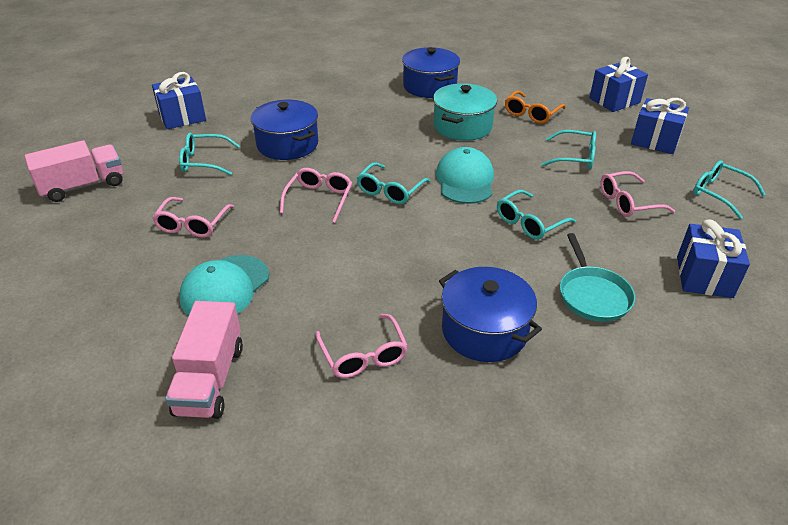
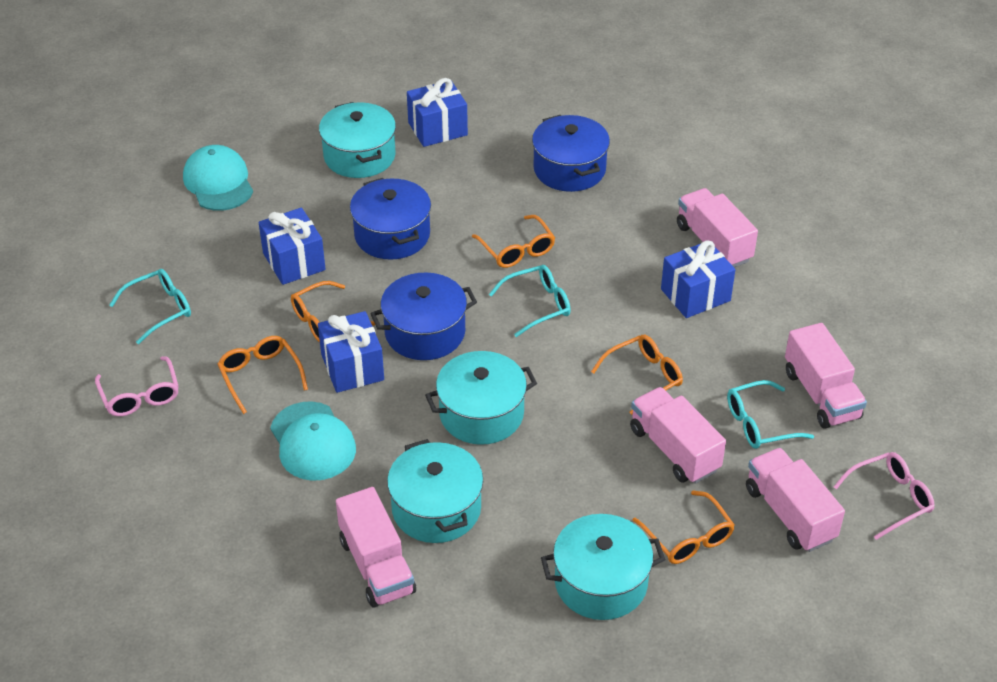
orange glasses: [505,91,566,124] = 1 -> [217,336,308,414] [291,281,375,342] [472,215,555,268] [591,335,683,415] [633,491,735,564] = 5
pink glasses: [152,197,234,237] [280,168,352,223] [316,314,408,378] [600,171,675,217] = 4 -> [95,356,179,416] [834,452,935,540] = 2
pink truck: [25,140,123,202] [165,301,243,419] = 2 -> [336,487,416,608] [630,387,726,484] [677,188,758,267] [746,448,845,552] [785,323,867,429] = 5
turquoise glasses: [179,133,240,175] [357,162,430,204] [497,190,576,240] [541,130,596,169] [693,160,766,219] = 5 -> [109,269,191,344] [489,265,571,337] [727,380,814,449] = 3
turquoise pan: [560,233,635,322] = 1 -> none = 0
turquoise pot: [433,83,497,141] = 1 -> [319,102,396,178] [387,439,483,543] [425,351,537,445] [541,514,665,620] = 4

